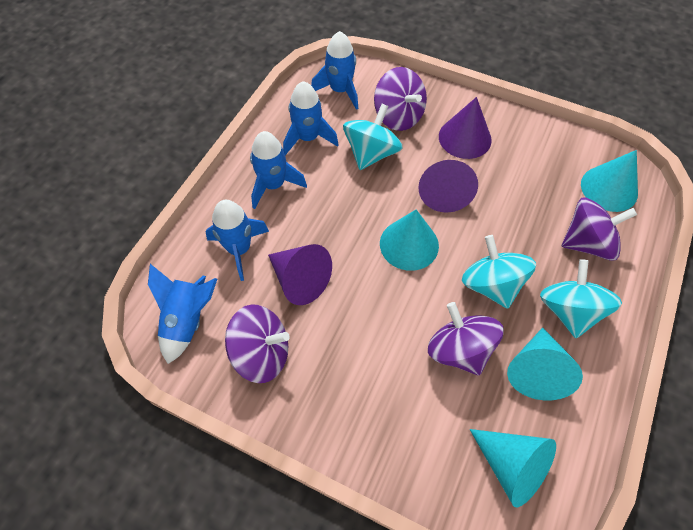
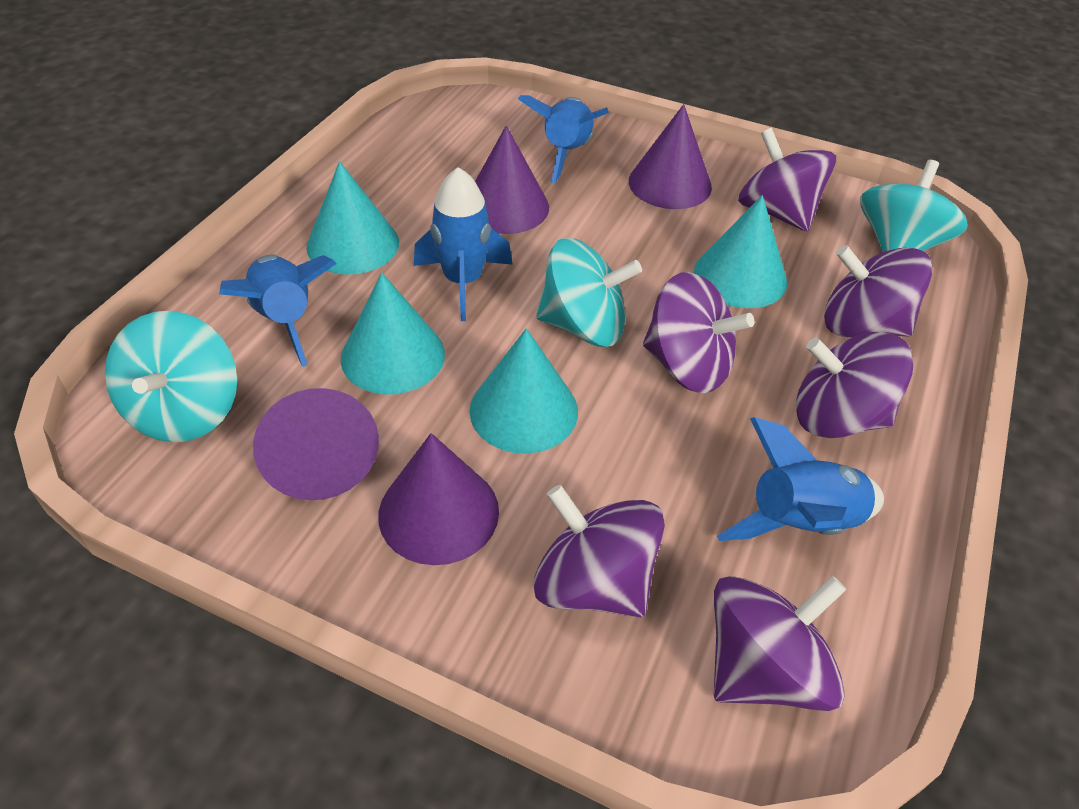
blue rocket: [148,264,217,364] [205,200,269,281] [250,131,307,209] [283,81,339,155] [311,31,358,110] = 5 -> [219,254,337,367] [414,167,512,321] [518,95,609,183] [717,417,884,541] = 4
purple cone: [268,244,332,305] [418,160,478,213] [439,97,492,159] = 3 -> [253,388,379,500] [378,433,499,565] [475,125,549,234] [629,104,712,209] = 4
purple spinning top: [225,304,290,383] [374,67,427,131] [428,302,504,376] [562,198,637,261] = 4 -> [533,485,665,618] [643,272,754,393] [714,576,846,711] [738,128,836,232] [796,332,914,438] [824,245,932,337] = 6

